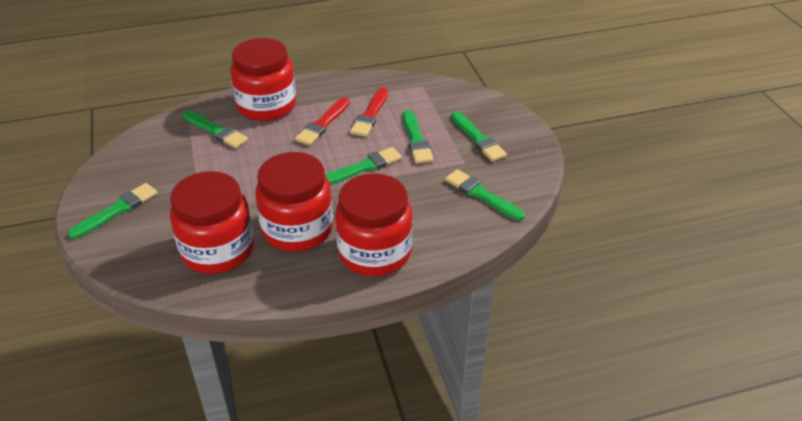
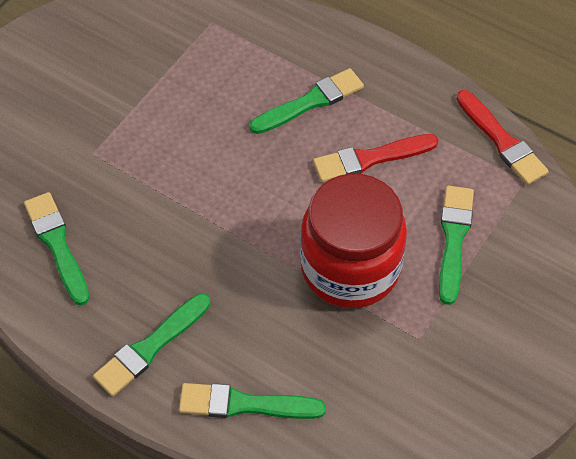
green brush: [68,183,158,239] [183,110,248,148] [325,147,402,185] [403,110,434,164] [445,169,525,221] [451,111,507,162] = 6 -> [24,192,90,305] [93,293,210,396] [179,383,326,419] [250,68,364,134] [439,186,474,305] = 5
red jar: [170,171,254,274] [231,38,296,121] [256,152,333,252] [335,173,413,276] = 4 -> [300,174,407,308] = 1

